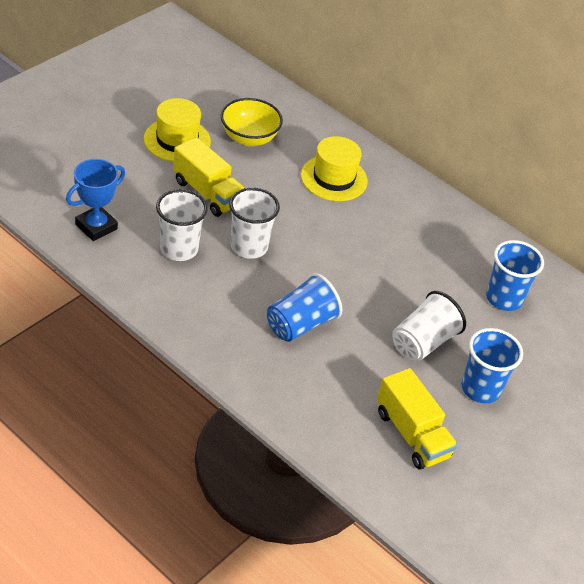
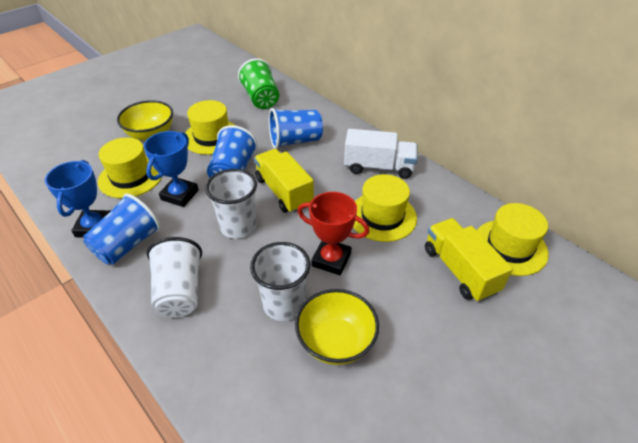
blue trophy: [66,159,125,241] = 1 -> [45,160,110,238] [144,131,198,207] = 2
green cup: none = 0 -> [238,58,279,109] = 1
red trophy: none = 0 -> [297,192,370,275] = 1
white truck: none = 0 -> [344,129,417,179] = 1
yellow bowl: [220,98,283,146] = 1 -> [117,100,173,141] [295,289,379,365] = 2
yellow hat: [144,98,211,162] [301,136,368,201] = 2 -> [98,137,162,198] [185,100,236,155] [353,174,417,242] [477,203,549,276] = 4

